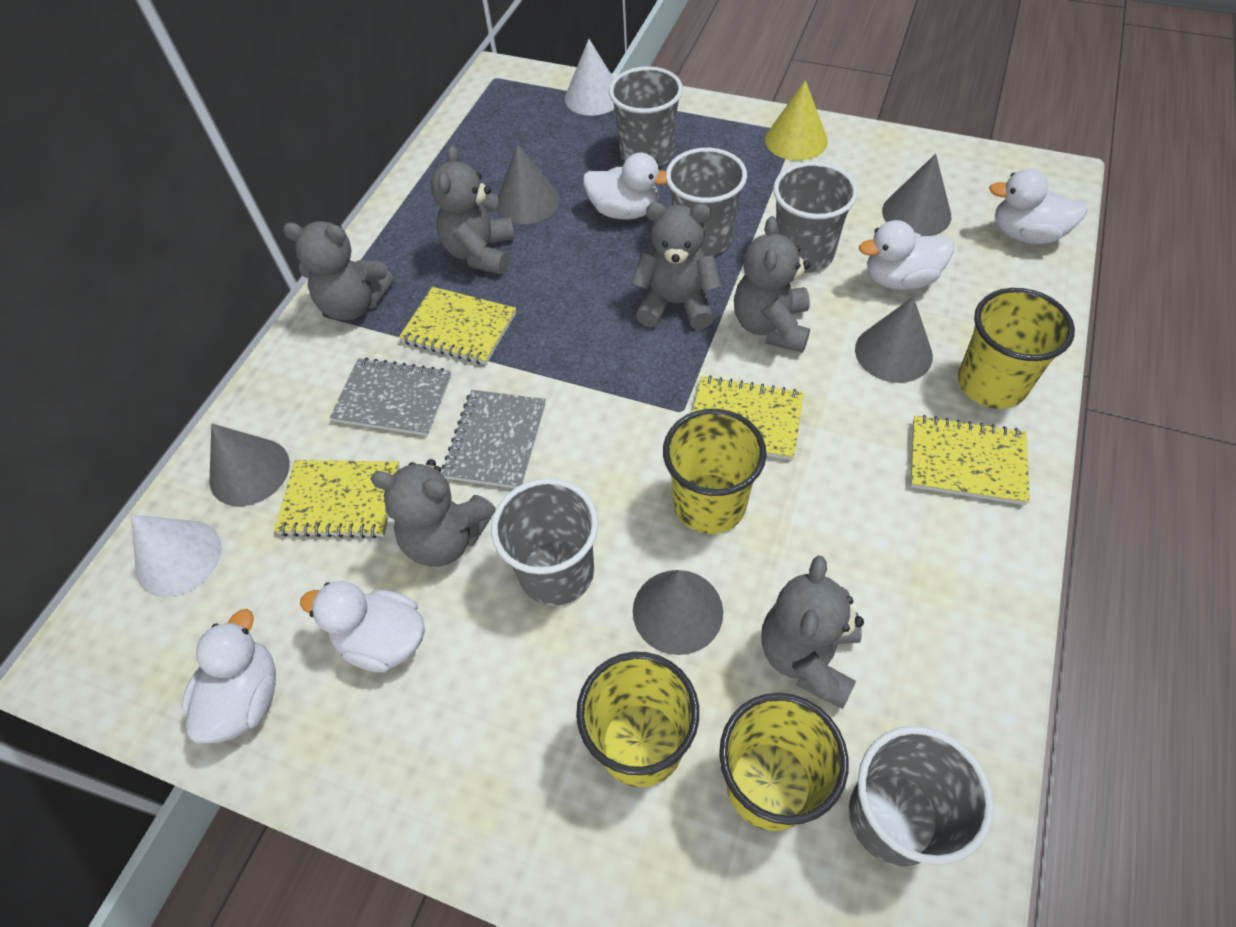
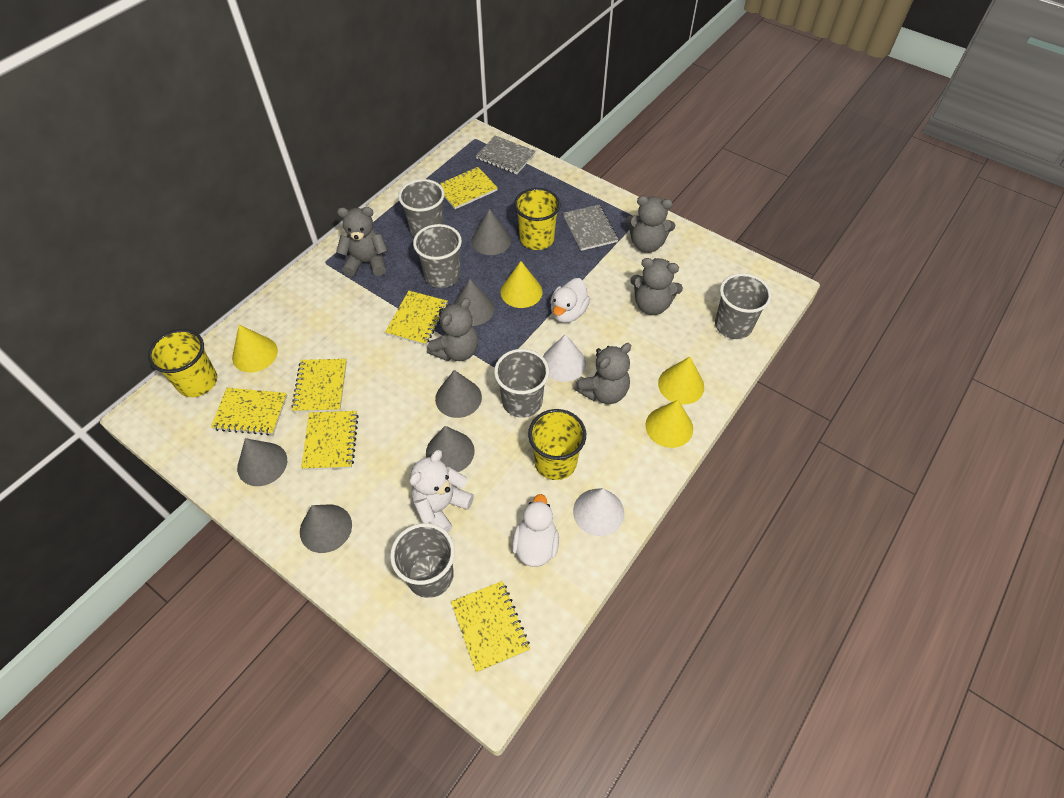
grey cone: [209,424,290,506] [496,144,560,224] [633,570,723,655] [855,297,933,383] [882,154,951,236] = 5 -> [237,438,287,486] [300,505,352,553] [426,426,475,472] [435,370,482,418] [454,279,494,326] [472,209,511,255] = 6
grey teddy bear: [283,221,394,321] [371,459,496,567] [430,145,515,275] [631,202,721,329] [734,216,810,353] [761,555,864,709] = 6 -> [336,207,388,277] [427,298,478,361] [574,343,631,404] [626,196,675,253] [630,258,683,315] = 5
white duck: [181,609,276,743] [300,581,425,673] [583,152,667,220] [859,220,954,290] [989,169,1087,244] = 5 -> [512,494,559,567] [550,278,590,323] = 2
white teddy bear: none = 0 -> [410,450,474,533] = 1
yellow cone: [765,80,828,160] = 1 -> [232,325,278,372] [501,261,542,308] [645,400,693,448] [658,357,704,404] = 4
yellow cup: [576,652,699,787] [663,409,767,534] [719,693,849,831] [958,288,1075,409] = 4 -> [148,329,217,397] [514,188,561,250] [528,409,586,480] = 3
yellow notebook: [274,460,400,538] [399,287,516,365] [693,375,804,460] [910,415,1030,505] = 4 -> [211,388,287,436] [291,359,347,413] [301,411,359,470] [385,291,448,346] [439,167,498,209] [451,581,530,673] = 6

